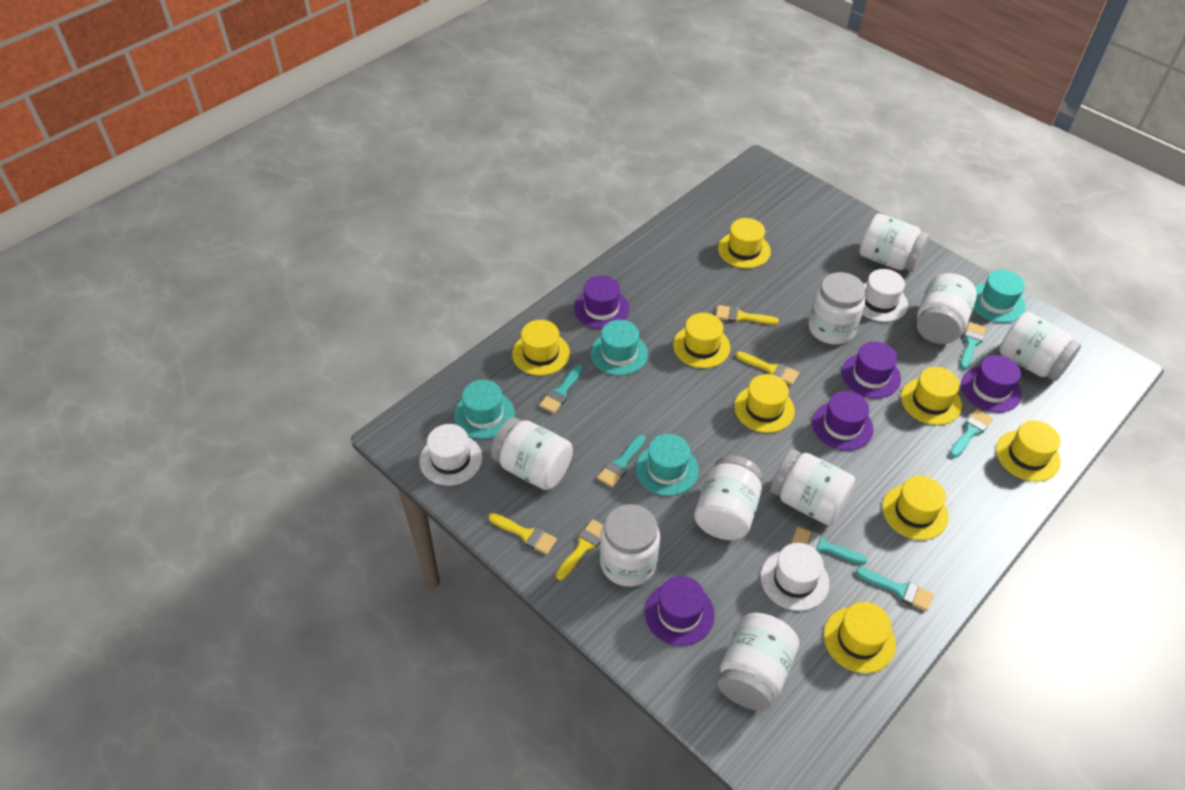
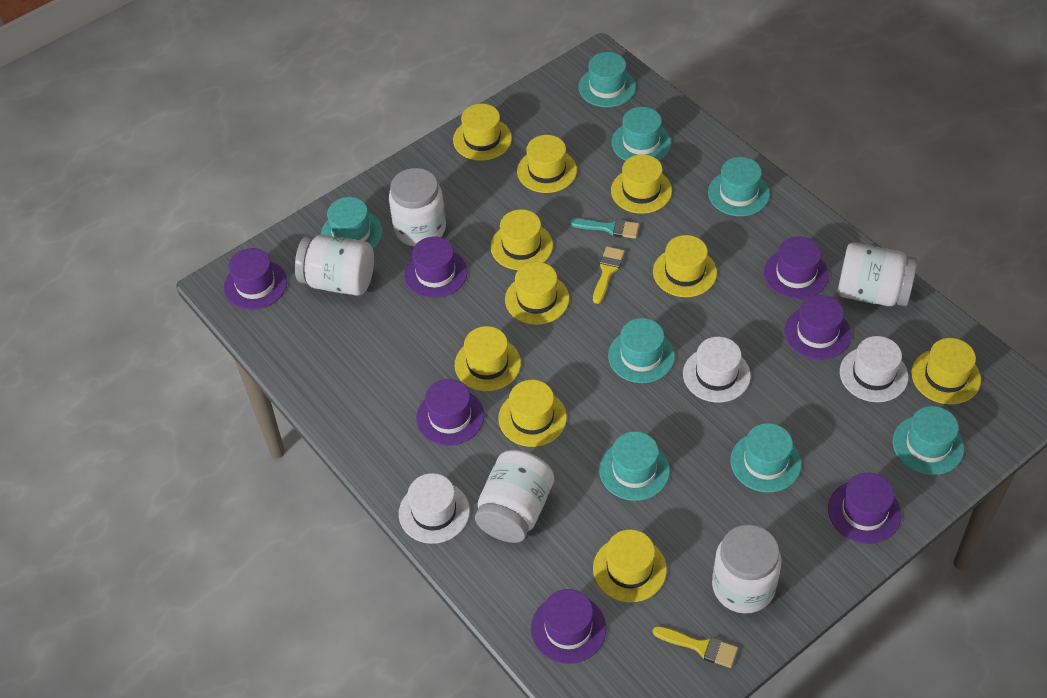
purple hat: [574,276,629,329] [645,576,715,646] [812,391,873,451] [842,341,901,398] [961,355,1022,413] = 5 -> [224,248,287,310] [404,236,467,298] [416,379,484,446] [531,589,606,664] [764,237,829,299] [784,295,851,360] [828,473,901,544] = 7
turquoise brush: [539,365,584,413] [597,435,645,488] [792,527,867,565] [855,567,934,611] [950,409,993,458] [960,322,986,370] = 6 -> [569,218,639,239] = 1
turquoise hat: [454,380,515,439] [591,320,648,376] [636,434,699,496] [973,270,1026,323] = 4 -> [321,197,382,248] [578,52,636,107] [599,431,670,501] [608,318,675,383] [612,107,671,161] [708,157,770,216] [730,423,802,492] [893,406,964,475] = 8
white jar: [491,418,573,490] [600,504,660,587] [694,455,762,540] [717,613,799,711] [770,449,855,525] [809,272,865,345] [859,213,929,272] [917,273,977,344] [999,312,1081,381] = 9 -> [295,235,374,296] [389,168,446,246] [475,450,554,543] [712,525,782,614] [838,243,917,306] = 5
yellow brush: [489,513,557,555] [556,519,603,580] [716,305,779,325] [736,351,799,385] = 4 -> [593,246,625,304] [653,626,738,668] = 2
yellow hat: [512,320,570,376] [673,313,730,368] [718,218,771,268] [734,374,795,433] [824,602,896,673] [882,476,948,540] [901,367,962,425] [996,420,1061,482] = 8 -> [453,104,512,161] [455,326,521,391] [490,209,553,270] [498,380,567,447] [505,262,569,325] [517,135,577,193] [593,530,667,602] [611,154,672,214] [653,235,717,297] [911,338,981,404] = 10

